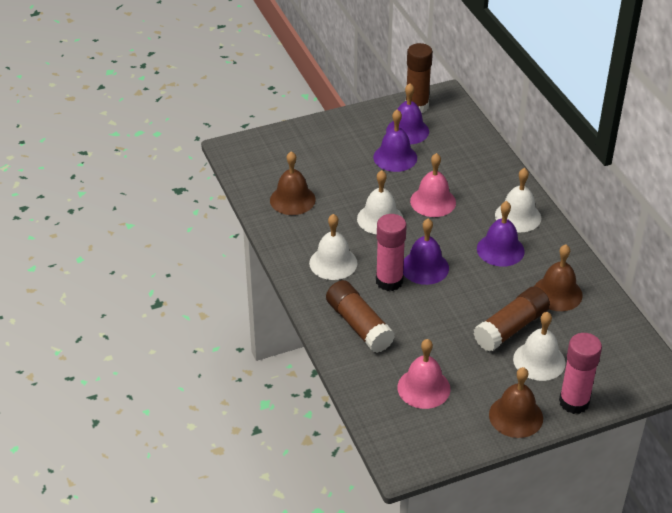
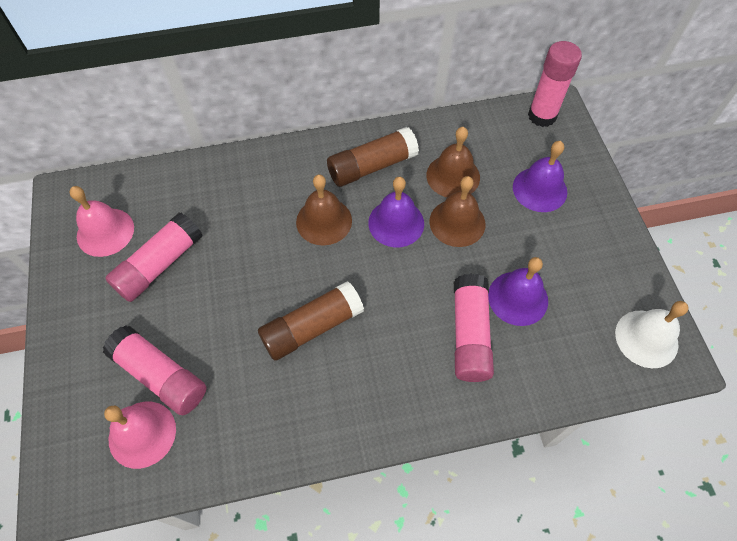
brown glue stick: [326,280,395,353] [406,43,433,113] [474,286,550,352] = 3 -> [258,281,364,361] [327,127,419,187] = 2
pink glue stick: [376,214,407,291] [559,333,602,414] = 2 -> [103,325,207,415] [105,213,203,302] [454,274,494,382] [528,41,582,127] = 4
purple bell: [373,109,417,172] [386,83,429,145] [403,219,449,285] [477,201,525,267] = 4 -> [368,177,424,247] [488,257,548,326] [513,141,567,212] = 3
white bell: [309,214,358,280] [357,170,403,234] [495,168,541,232] [513,312,565,381] = 4 -> [615,301,689,368] = 1

